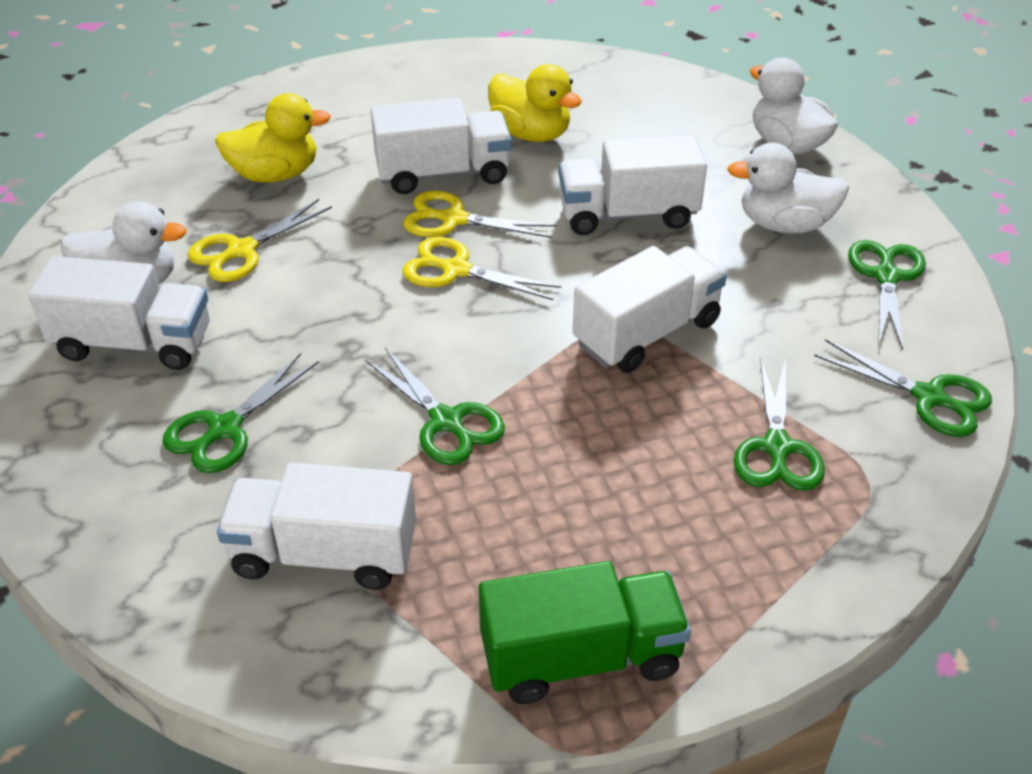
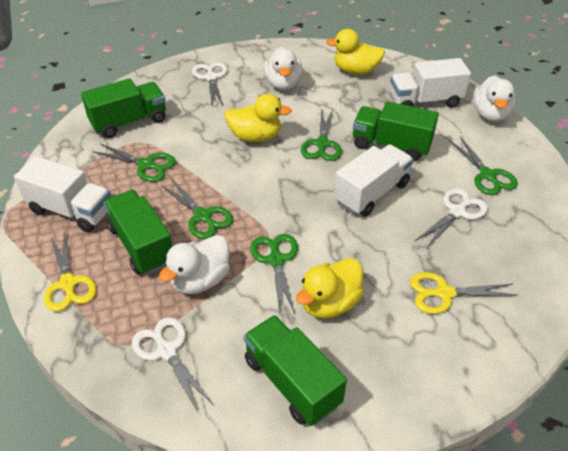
green truck: [479,561,691,704] = 1 -> [81,78,166,138] [103,190,172,275] [243,315,347,426] [353,101,439,161] = 4
white scissors: none = 0 -> [132,317,213,412] [192,62,228,105] [415,188,488,249] = 3
white truck: [28,256,210,370] [217,463,416,590] [371,98,512,194] [558,134,707,235] [573,246,727,373] = 5 -> [14,156,111,232] [334,144,413,217] [390,58,471,108] = 3
yellow duck: [215,93,331,183] [488,64,582,142] = 2 -> [225,94,292,142] [296,258,364,318] [326,29,385,75] = 3
yellow scissors: [188,199,332,282] [403,191,557,238] [403,237,561,300] = 3 -> [44,233,97,312] [410,272,517,314] = 2

